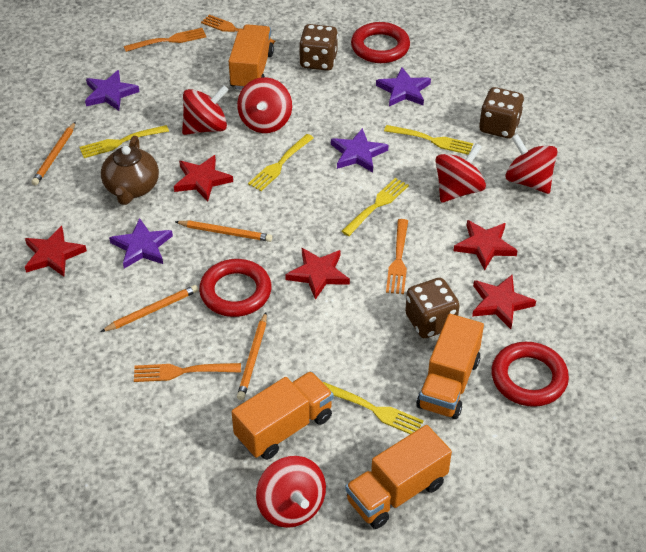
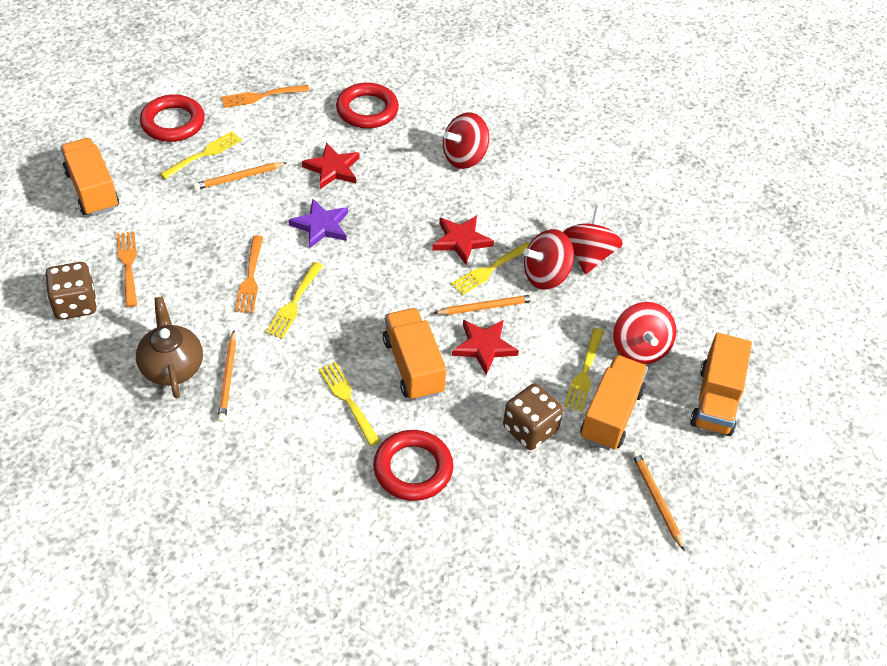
brown dice: [299,24,338,71] [405,278,460,338] [479,87,524,138] = 3 -> [45,262,97,320] [503,383,563,450] = 2
orange fork: [124,28,206,52] [134,363,241,382] [201,15,275,44] [386,219,408,294] = 4 -> [117,231,137,307] [221,85,309,108] [235,235,263,313] = 3
purple star: [85,70,139,111] [109,218,173,269] [331,128,389,173] [376,67,431,106] = 4 -> [288,199,348,249] = 1
red spinning top: [182,85,229,135] [237,77,292,133] [256,456,326,528] [435,143,486,203] [506,134,557,194] = 5 -> [443,112,489,169] [523,229,574,290] [563,204,623,274] [613,302,676,364] = 4
red star: [25,226,87,277] [174,155,233,201] [285,248,350,300] [454,220,518,270] [472,275,536,329] = 5 -> [302,143,360,189] [432,215,494,264] [452,320,519,375] = 3

